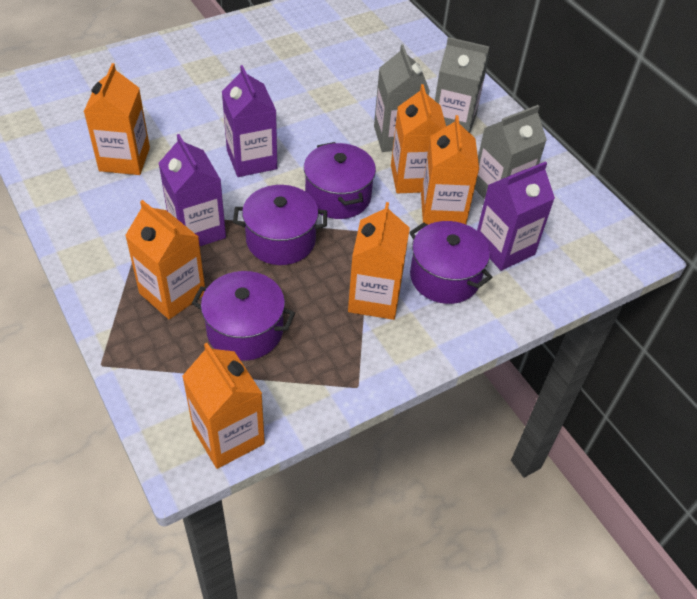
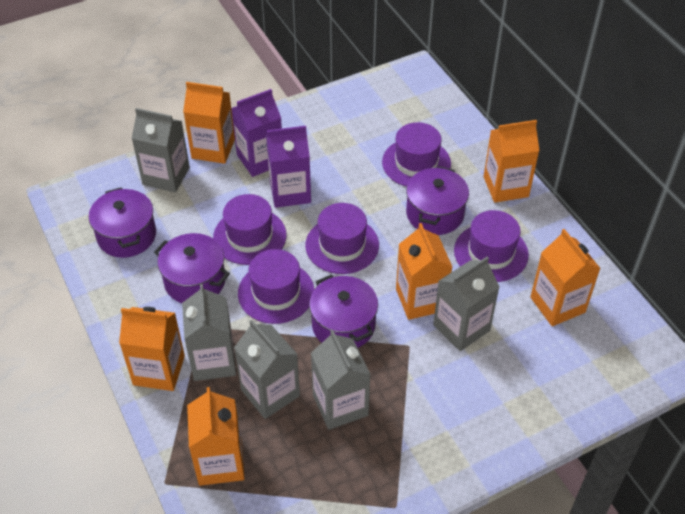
grey carton: [374,44,430,152] [435,37,489,133] [475,105,547,199] = 3 -> [131,108,190,192] [182,284,236,381] [234,320,300,419] [311,330,371,430] [433,257,499,351] = 5
purple carton: [159,134,226,246] [222,65,277,177] [477,161,555,271] = 3 -> [231,89,282,177] [266,126,311,208] = 2
purple hat: none = 0 -> [213,194,287,265] [238,249,314,324] [305,203,379,274] [382,122,451,187] [454,210,529,282] = 5

